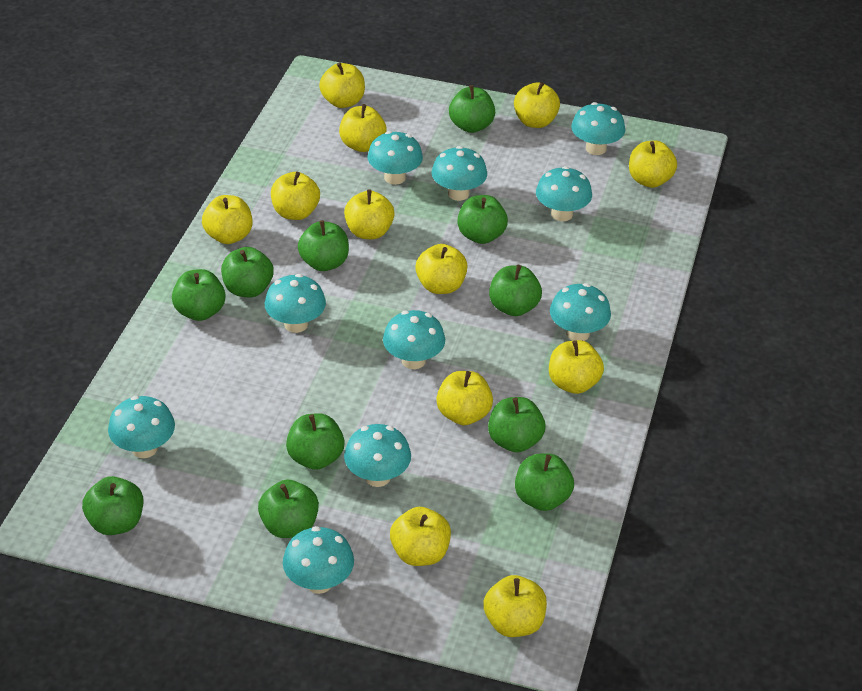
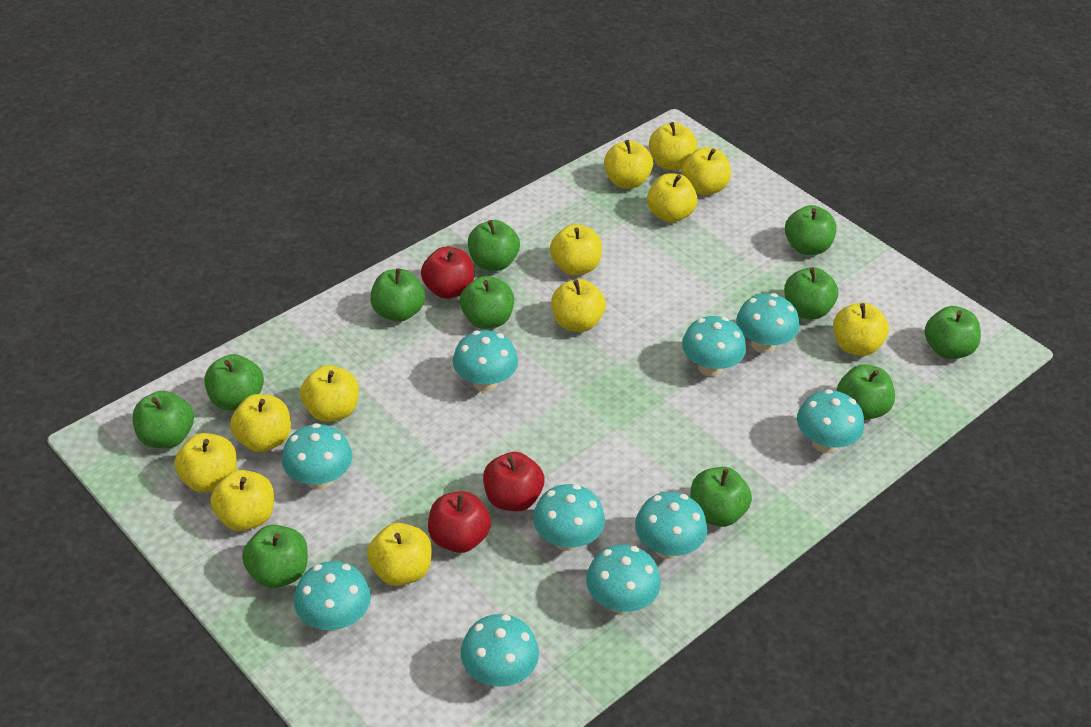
red apple: none = 0 -> [421,247,474,299] [428,491,491,553] [483,452,544,511] = 3

